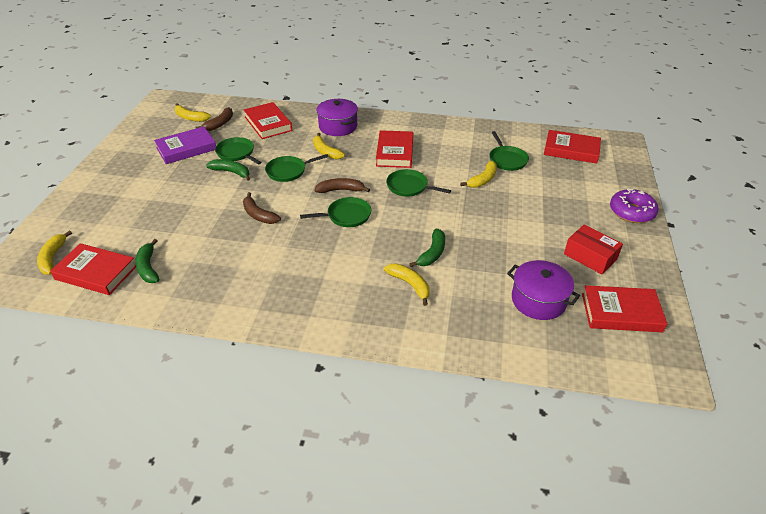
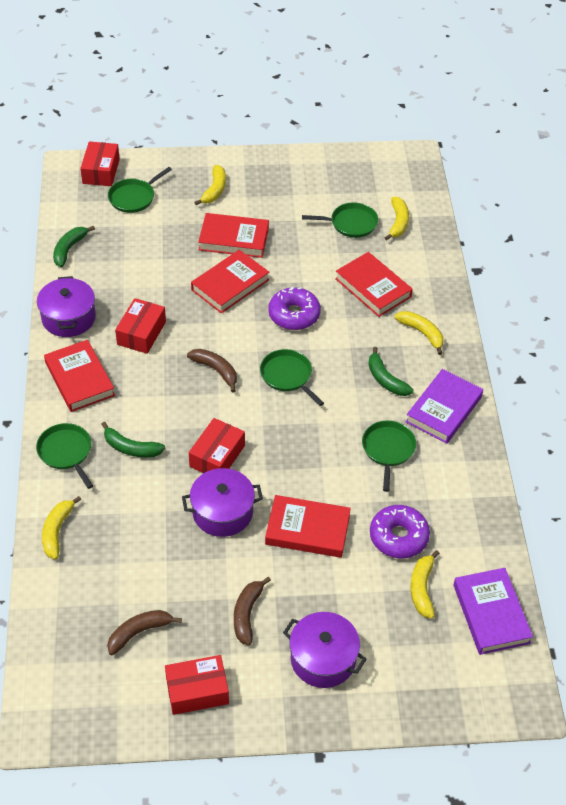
purple book: [154,126,216,164] = 1 -> [406,369,483,444] [453,568,533,655] = 2
purple donut: [610,188,659,223] = 1 -> [268,287,321,330] [370,505,430,558] = 2
purple pot: [316,99,358,136] [507,260,580,320] = 2 -> [37,276,96,337] [182,468,263,537] [283,612,366,688] = 3
red box: [564,224,623,274] = 1 -> [80,141,120,186] [115,298,166,354] [165,655,229,715] [189,418,245,473] = 4

